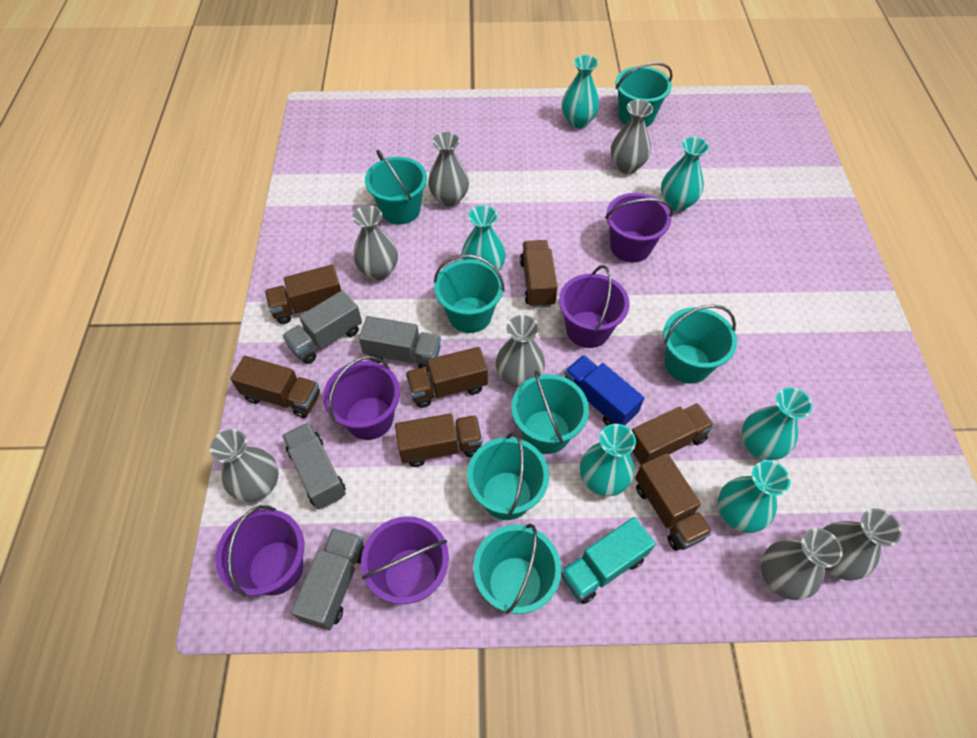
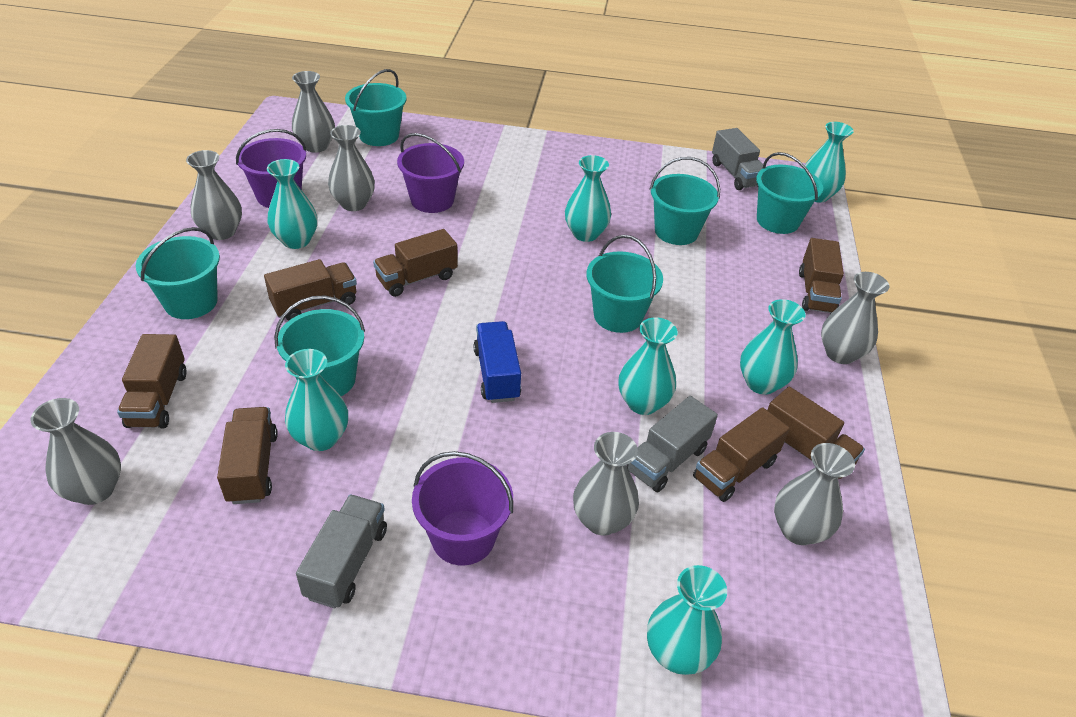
grey truck: [282,290,362,364] [282,422,346,509] [291,528,364,630] [359,316,441,372] = 4 -> [296,494,387,608] [626,396,718,492] [712,128,763,190] = 3
purple bucket: [215,505,304,597] [323,356,400,440] [361,516,449,604] [559,265,630,348] [605,193,673,263] = 5 -> [236,129,306,208] [397,133,464,213] [412,451,513,565] = 3
turquoise bucket: [365,150,427,225] [434,254,505,333] [467,432,549,520] [473,524,561,614] [511,370,589,454] [616,62,672,127] [663,305,737,384] = 7 -> [136,227,220,319] [274,295,365,396] [345,69,407,146] [587,235,663,333] [649,157,720,245] [756,152,823,234] = 6
turquoise truck: [561,517,656,604] = 1 -> none = 0
turquoise vase: [461,205,506,271] [562,55,599,128] [580,424,636,496] [661,137,709,211] [718,460,790,533] [742,387,812,460] = 6 -> [267,159,318,249] [285,349,348,451] [565,155,611,242] [619,317,678,415] [647,565,727,675] [740,299,806,395] [803,122,854,203] = 7

